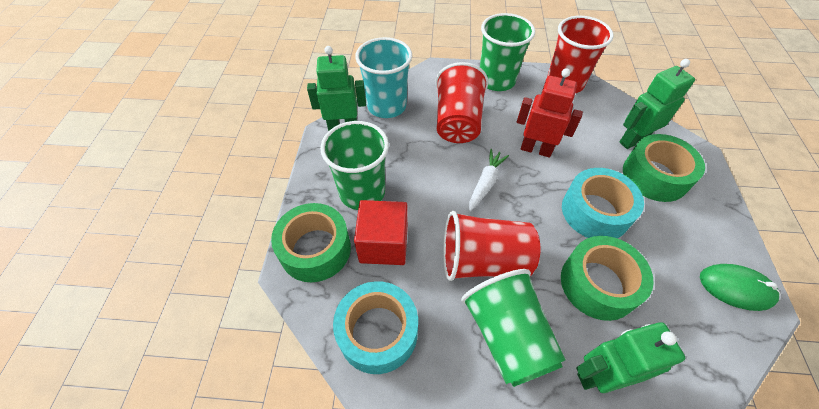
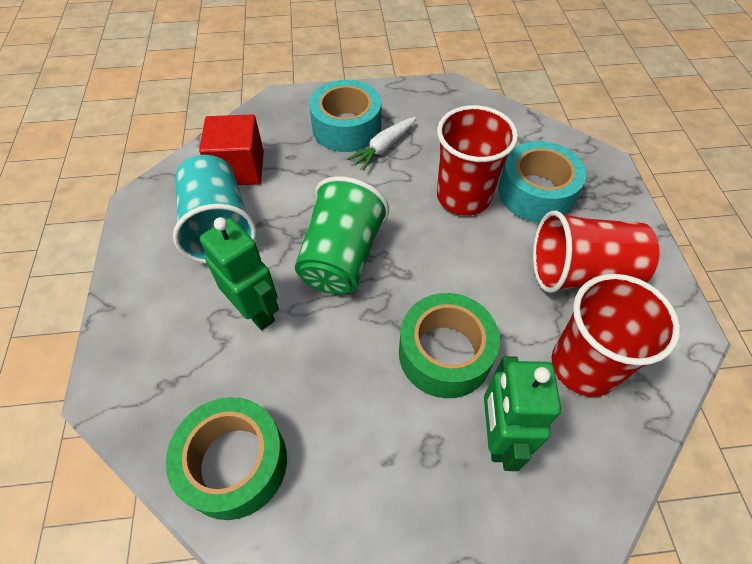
green cup: [320,121,389,210] [461,269,566,387] [480,13,535,91] = 3 -> [295,176,389,294] = 1
green mouse: [700,264,781,311] = 1 -> none = 0
green robot: [307,46,366,131] [576,322,685,393] [620,59,695,149] = 3 -> [200,217,279,330] [484,356,561,471] = 2
green tape: [271,203,351,282] [561,236,654,321] [623,134,705,202] = 3 -> [166,397,287,520] [399,293,500,398] = 2
red robot: [517,68,583,157] = 1 -> none = 0

